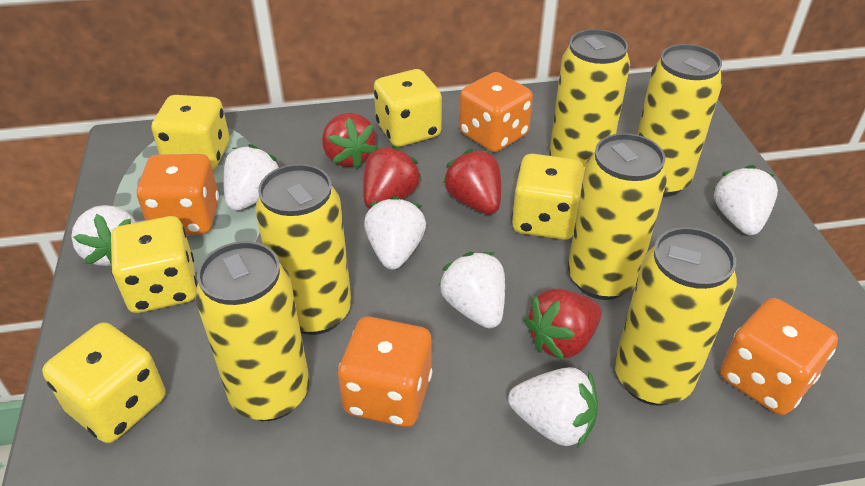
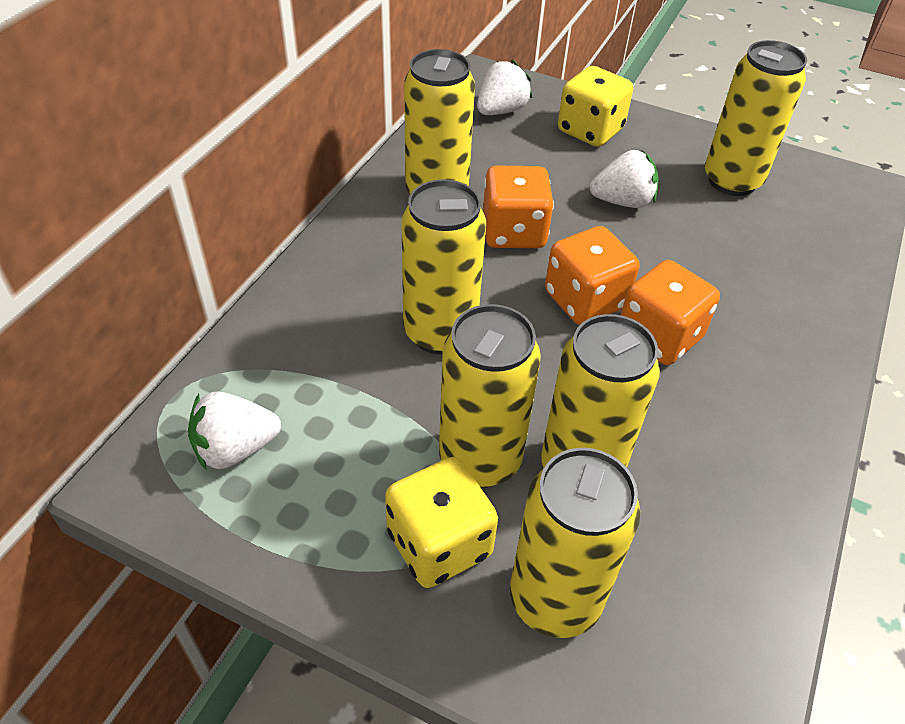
orange dice: [137,154,219,235] [338,317,432,427] [459,72,533,152] [720,298,838,415] = 4 -> [483,166,554,248] [545,226,639,325] [621,260,720,365] = 3
red strawberry: [322,113,377,169] [363,145,422,209] [443,149,501,214] [524,289,602,361] = 4 -> none = 0
white strawberry: [71,205,136,266] [223,144,279,211] [364,196,426,270] [439,252,505,329] [508,367,598,449] [714,165,778,235] = 6 -> [188,392,281,471] [477,59,532,115] [590,150,658,208] = 3
yellow dice: [42,322,165,443] [111,216,197,313] [152,95,229,170] [374,69,442,147] [512,154,584,240] = 5 -> [385,457,498,588] [558,66,633,147] = 2

